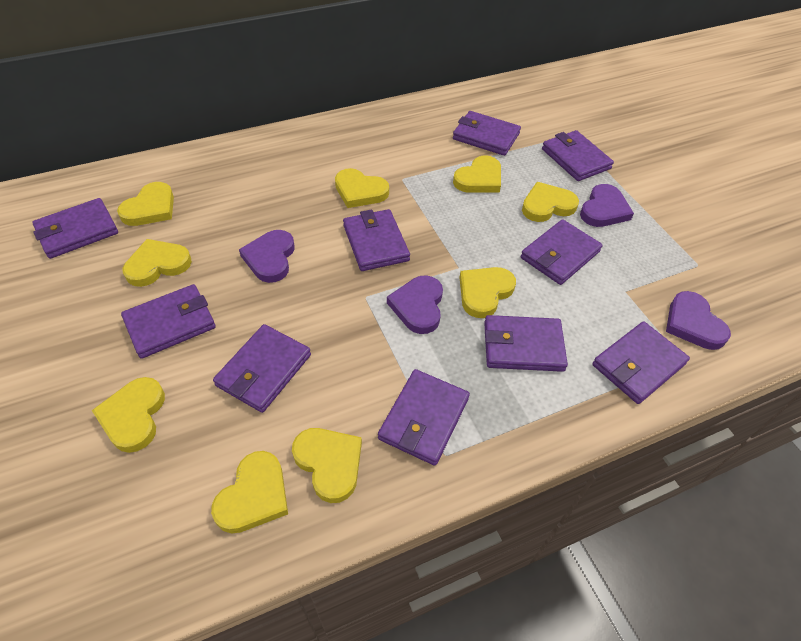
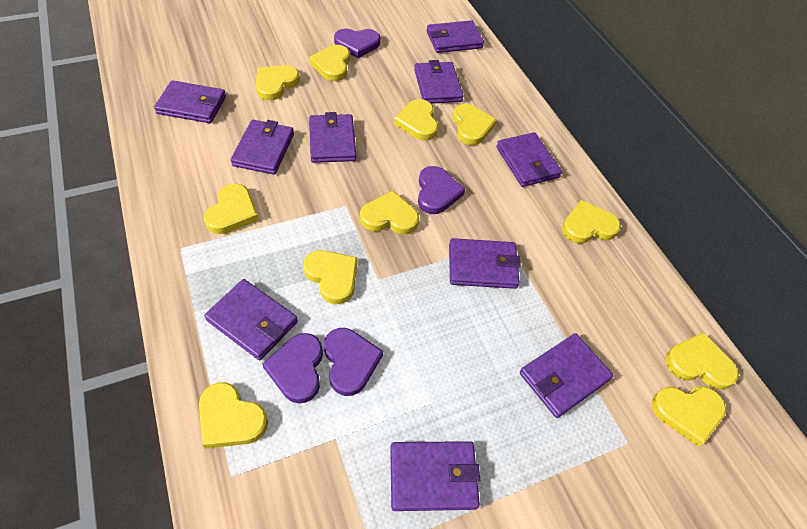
yellow heart: [92,377,165,453] [117,182,174,226] [123,239,192,287] [211,451,288,533] [292,428,362,503] [335,168,389,208] [453,155,501,193] [459,267,516,318] [522,182,579,222] = 9 -> [199,382,268,449] [203,183,259,234] [256,65,300,101] [303,250,358,304] [309,45,350,81] [360,191,419,235] [394,99,438,141] [452,104,497,145] [562,200,621,244] [652,386,726,447] [665,332,739,390] = 11

